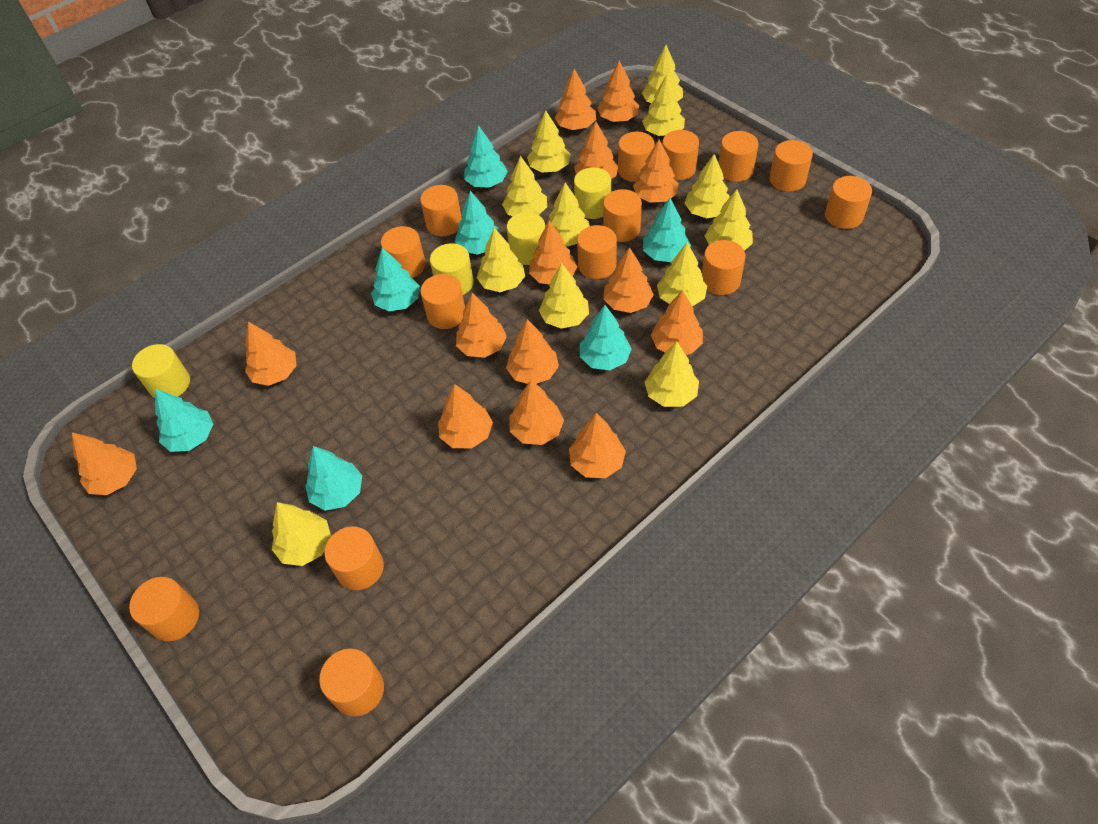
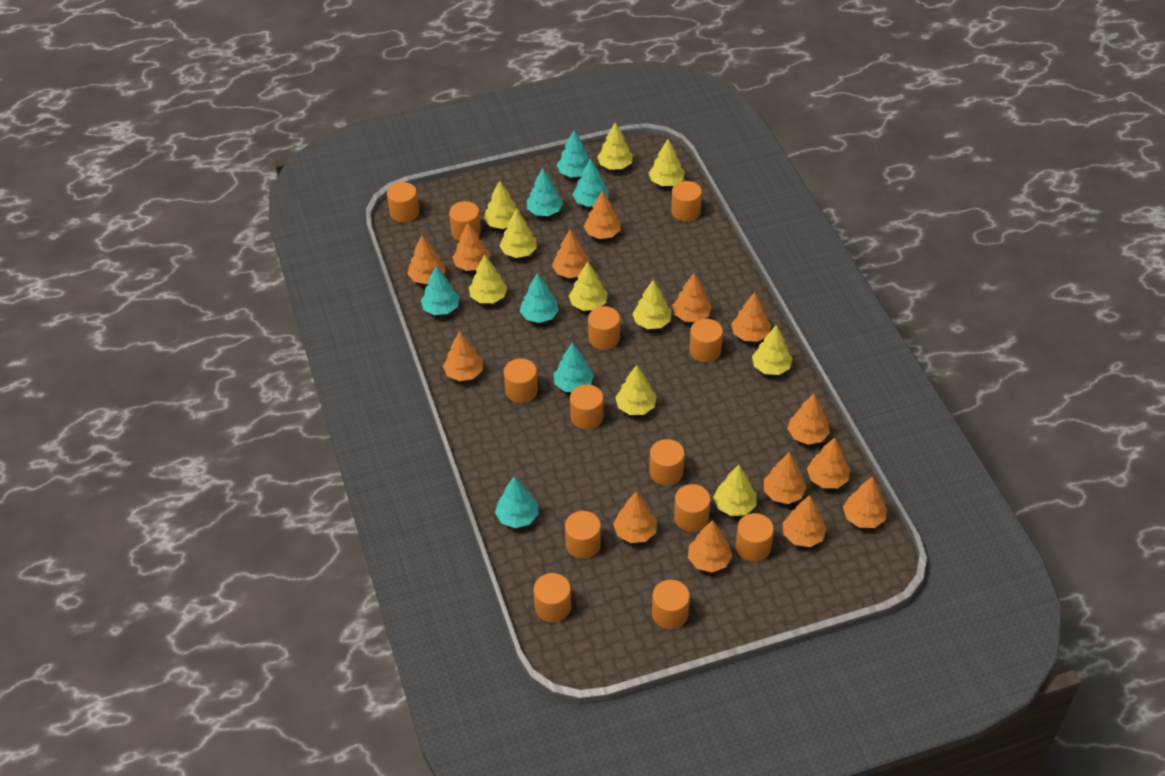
orange cylinder: [129,577,199,641] [319,648,384,717] [324,527,384,590] [381,226,425,278] [420,185,462,236] [420,274,465,329] [577,225,617,279] [603,189,642,242] [618,132,655,182] [662,130,699,180] [702,240,746,295] [719,131,758,182] [770,140,813,192] [825,176,872,229] = 14 -> [387,182,419,223] [449,201,481,241] [504,358,538,403] [534,573,571,622] [565,511,601,559] [570,384,604,430] [588,306,620,350] [649,439,685,486] [652,580,690,629] [671,181,702,222] [674,484,710,532] [689,319,723,362] [736,513,774,562] = 13
yellow cylinder: [132,344,190,398] [430,243,474,295] [507,212,545,265] [574,167,611,219] = 4 -> none = 0
yellow tree: [272,502,331,566] [477,228,525,292] [502,156,547,216] [527,110,571,173] [539,263,589,329] [546,182,590,247] [642,45,683,103] [642,74,685,136] [645,341,699,407] [657,242,707,306] [684,154,730,218] [705,189,753,251] = 12 -> [469,255,507,303] [484,180,520,229] [499,209,537,258] [569,261,607,311] [597,122,633,170] [615,365,657,415] [632,280,671,329] [649,139,685,186] [713,465,757,516] [752,325,793,375] = 10

